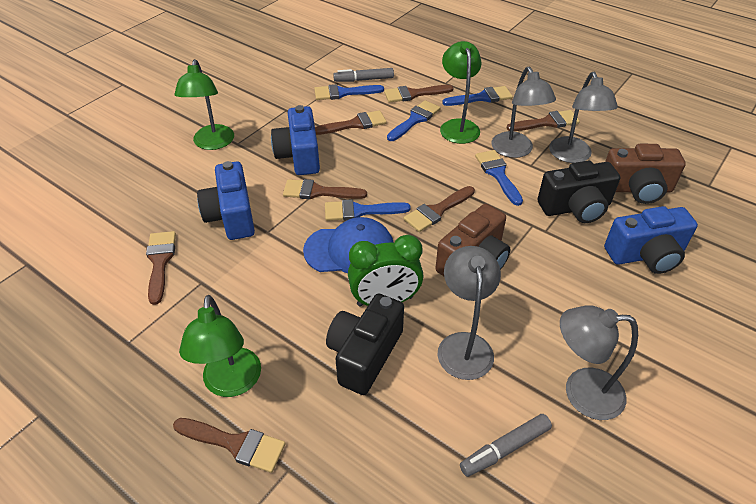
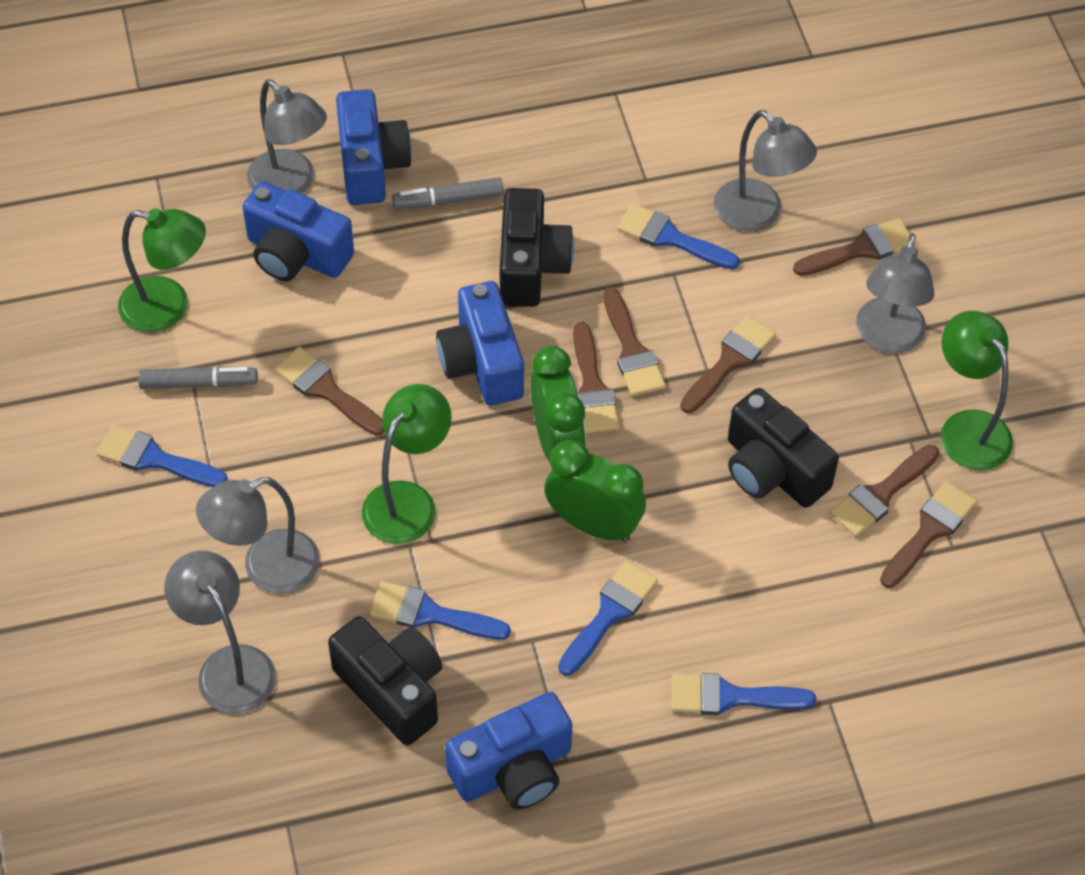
black camera: [326,294,404,395] [538,161,620,223] = 2 -> [328,616,442,745] [500,188,574,307] [728,388,839,508] = 3
blue camera: [197,161,255,240] [271,105,320,175] [604,206,698,274] = 3 -> [242,181,354,281] [336,89,412,205] [436,281,524,406] [445,692,572,810] = 4
blue cap: [303,217,394,273] = 1 -> none = 0
brown camera: [436,204,510,276] [605,144,686,204] = 2 -> none = 0
green clock: [348,235,424,307] = 1 -> [530,346,586,463] [544,440,646,542] = 2
grey lamp: [438,246,501,380] [492,67,556,158] [549,72,618,163] [560,305,638,420] = 4 -> [164,551,276,714] [196,477,320,594] [247,79,327,194] [714,110,817,231] [856,234,934,353] = 5

